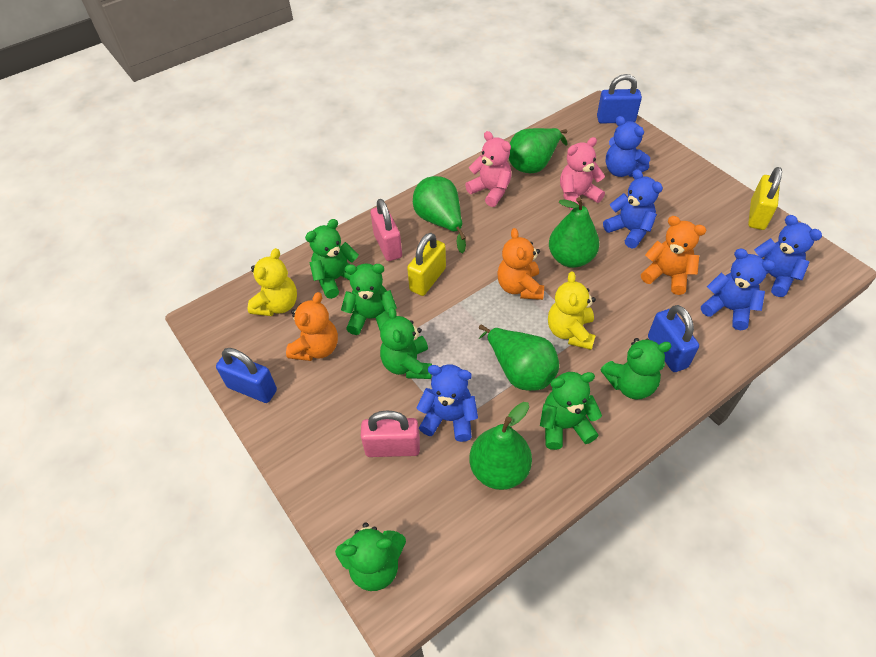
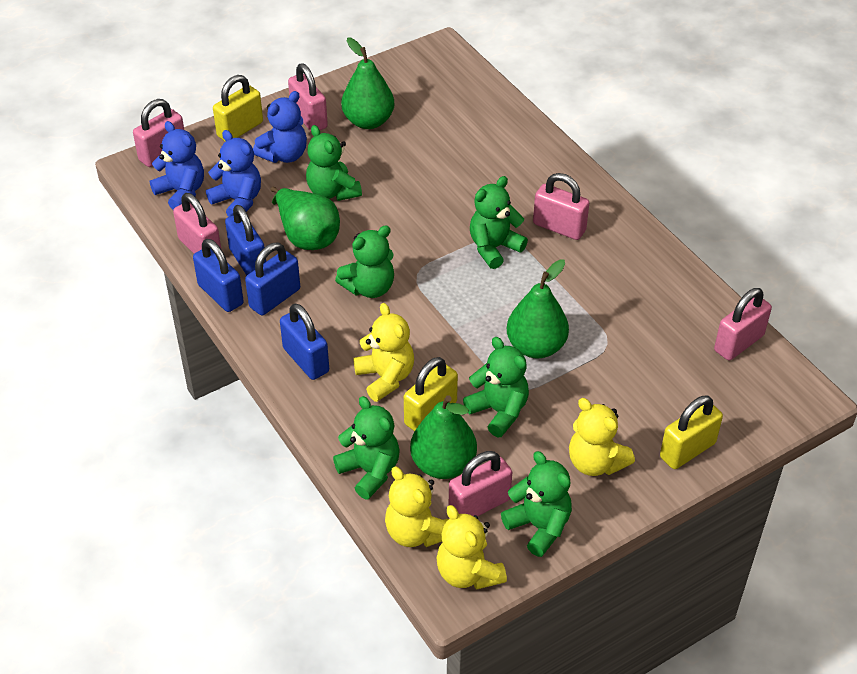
blue padlock: [216,348,277,403] [597,74,642,124] [648,305,699,372] = 3 -> [193,239,244,312] [225,205,266,275] [245,243,300,315] [280,304,329,380] = 4
blue teddy bear: [416,364,478,442] [603,169,663,248] [606,116,650,177] [701,249,775,330] [754,215,822,297] = 5 -> [150,121,204,210] [206,130,261,217] [253,91,307,163] = 3
green pear: [413,176,466,253] [469,402,532,490] [479,325,559,391] [509,128,567,173] [549,197,600,268] = 5 -> [271,187,340,250] [341,37,394,129] [410,395,477,479] [507,259,569,359] = 4
orange teddy bear: [286,292,338,361] [497,228,544,300] [641,216,706,295] = 3 -> none = 0
pink padlock: [361,410,420,457] [371,199,402,261] = 2 -> [133,99,184,167] [173,193,221,254] [288,63,328,131] [449,451,512,516] [533,173,589,240] [714,288,772,360] = 6
pink teddy bear: [465,131,512,207] [560,137,605,211] = 2 -> none = 0
yellow padlock: [407,233,446,296] [748,167,782,230] = 2 -> [213,75,263,142] [404,357,458,431] [660,396,723,469] = 3
yellow teddy bear: [248,248,297,316] [548,271,596,350] = 2 -> [353,303,414,402] [385,466,449,547] [437,505,507,590] [569,398,635,476] = 4

